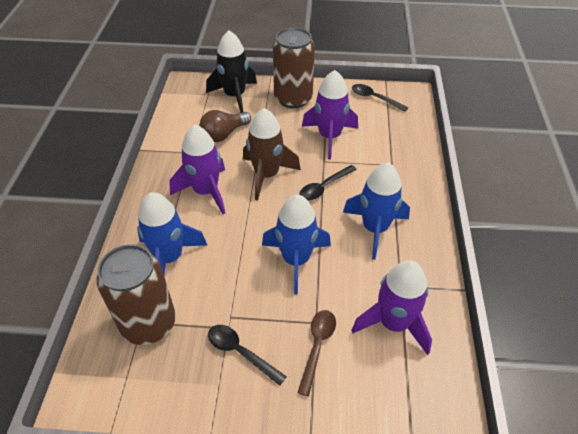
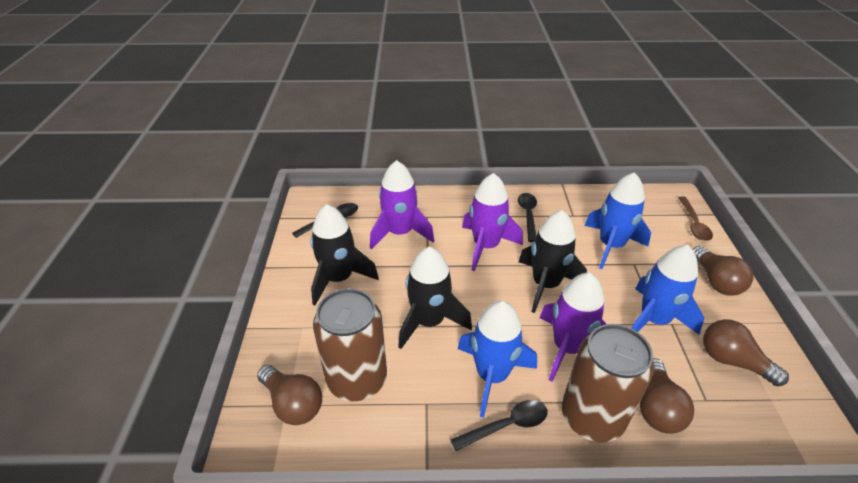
black rocket: [206,30,257,113] = 1 -> [310,204,379,305] [398,247,472,349] [519,210,587,313] = 3
brown light bulb: [199,110,251,142] = 1 -> [257,365,322,425] [640,358,694,434] [692,246,754,296] [703,319,789,386] = 4
brown rocket: [243,108,301,200] = 1 -> none = 0

